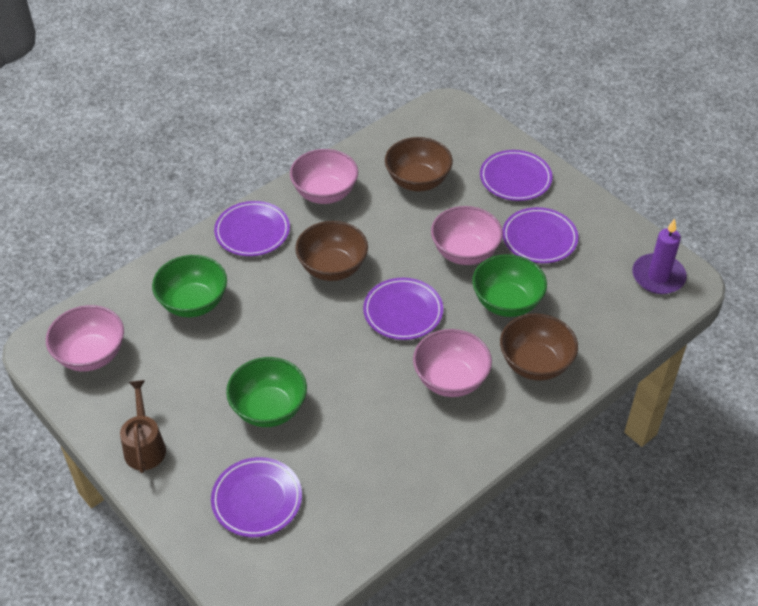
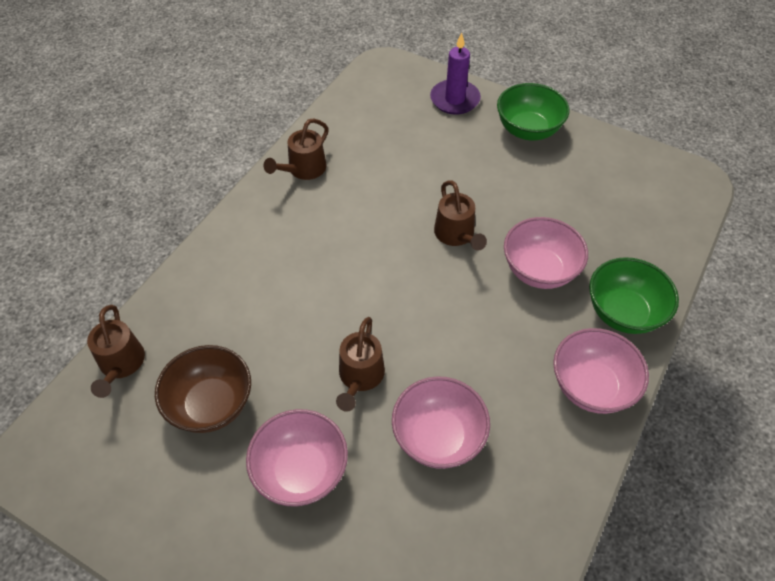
brown bowl: [295,221,368,281] [385,137,453,192] [500,313,578,381] = 3 -> [155,345,251,433] = 1
brown watering can: [120,380,166,473] = 1 -> [87,305,145,398] [264,118,329,180] [336,317,385,412] [434,181,487,251] = 4
green bowl: [152,255,227,317] [226,357,307,427] [472,254,547,317] = 3 -> [497,83,569,141] [589,257,679,334] = 2
purple plate: [211,457,302,537] [214,201,290,256] [363,278,443,340] [480,150,552,201] [502,207,578,263] = 5 -> none = 0

